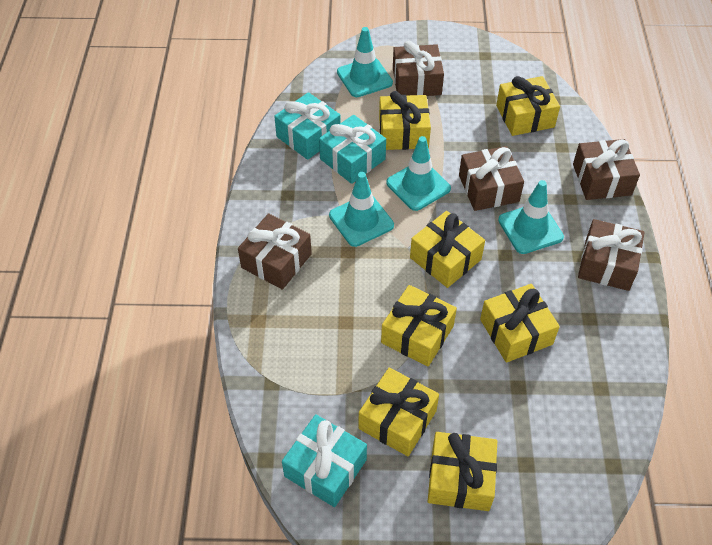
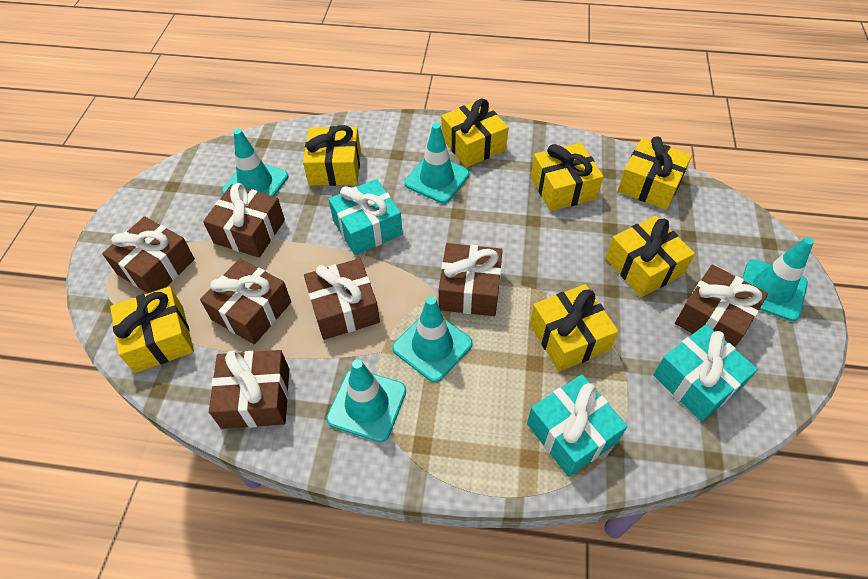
brown gift: [238,213,312,289] [393,41,444,96] [459,146,524,211] [573,139,640,200] [578,219,645,291] = 5 -> [102,216,195,293] [200,258,291,344] [203,183,285,258] [209,350,289,429] [304,258,380,340] [439,243,503,316] [675,265,768,347] = 7
turquoise traffic cone: [329,172,394,247] [337,27,393,97] [386,136,451,211] [498,180,564,254] = 4 -> [222,129,288,196] [326,359,406,442] [392,297,472,382] [404,123,469,203] [742,237,814,321] = 5

